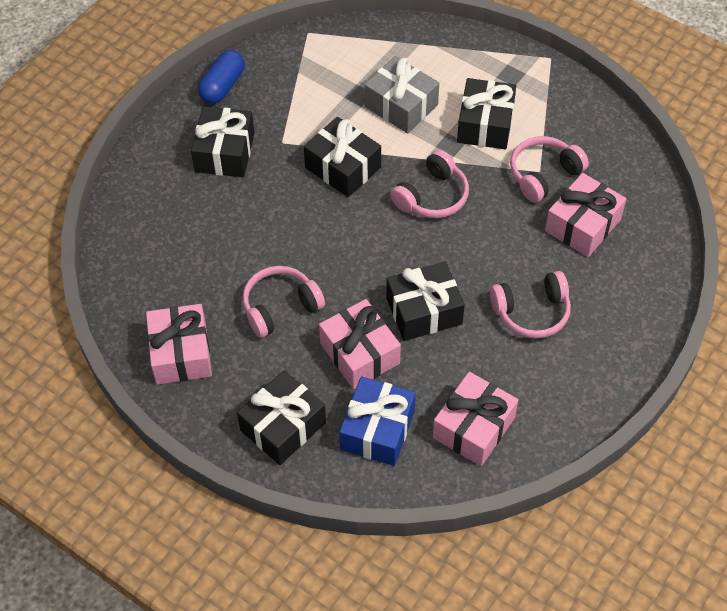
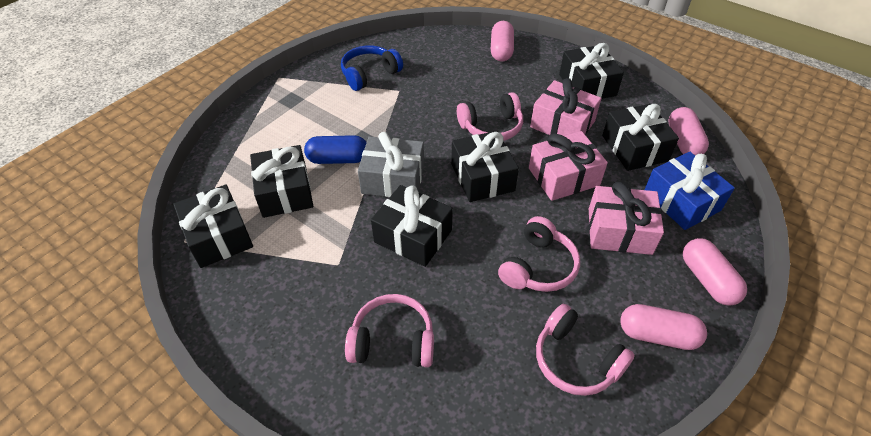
black gift: [191,106,255,177] [237,370,326,465] [304,117,381,197] [386,262,465,341] [457,78,516,149] = 5 -> [174,185,253,268] [250,145,313,218] [371,185,453,267] [451,131,519,202] [559,43,624,99] [602,104,679,171] = 6
blue headphones: none = 0 -> [341,45,403,91] = 1
pink capsule: none = 0 -> [491,21,514,62] [620,304,707,350] [668,107,709,156] [683,238,747,306] = 4
pink gift: [146,304,212,385] [319,299,401,389] [433,372,518,466] [545,173,626,257] = 4 -> [529,131,608,201] [530,78,601,136] [589,182,664,255] = 3

